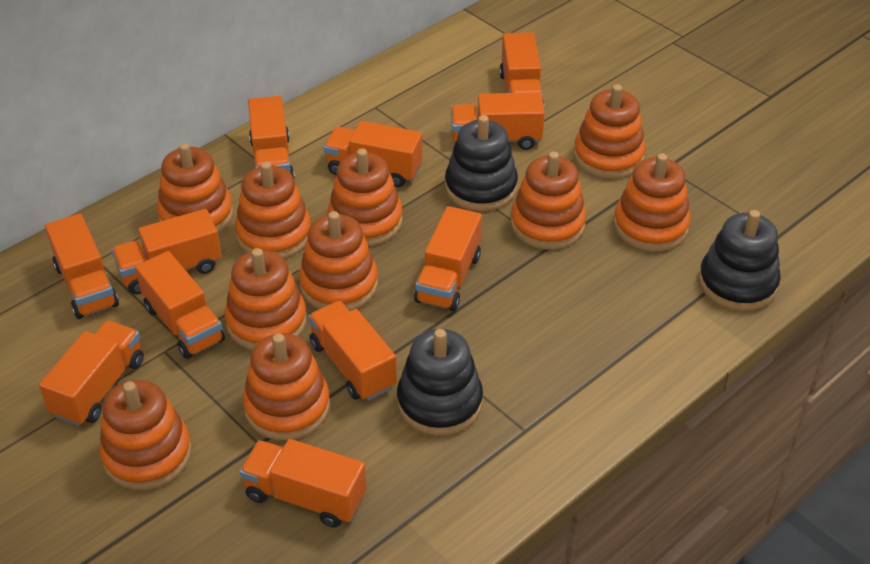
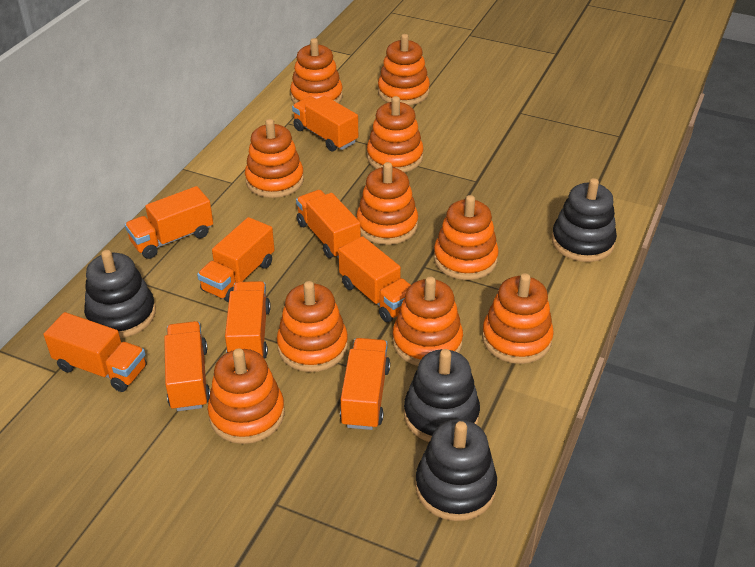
black stacking toy: [397,329,483,436] [445,115,518,211] [699,210,781,311] = 3 -> [84,250,156,338] [404,349,480,442] [415,419,497,521] [552,178,617,262] = 4
orange truck: [39,320,144,426] [45,213,119,319] [111,209,222,294] [135,251,225,359] [240,439,367,528] [248,96,295,178] [308,301,397,401] [324,121,422,187] [414,206,482,311] [451,92,545,150] [499,32,544,105] = 11 -> [44,312,146,392] [125,186,213,259] [164,321,210,411] [197,217,275,302] [225,281,271,359] [292,96,358,151] [296,190,361,258] [338,236,410,322] [340,338,390,430] = 9

